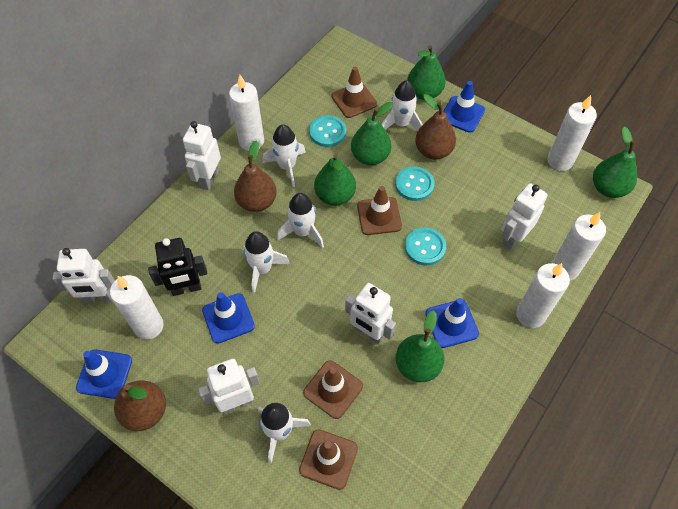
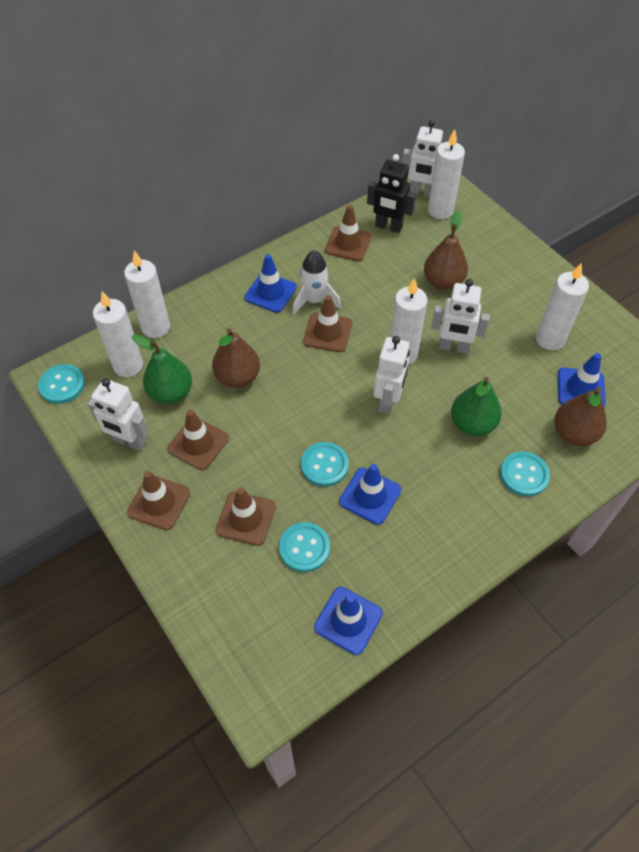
brown traffic cone: [299,429,358,490] [303,360,363,419] [331,67,377,118] [357,186,402,235] = 4 -> [127,471,190,530] [167,410,229,470] [216,487,276,546] [303,295,352,352] [325,205,372,261] = 5
green pear: [314,154,356,206] [351,102,393,165] [396,310,444,382] [407,45,446,100] [593,127,637,198] = 5 -> [132,334,192,404] [451,377,502,436] = 2
turquoise button: [309,115,346,147] [395,166,435,201] [405,227,446,265] = 3 -> [38,364,85,404] [279,522,330,572] [301,442,349,487] [500,451,550,497] = 4
white robot: [52,248,115,303] [183,121,221,190] [198,359,260,414] [345,283,396,345] [501,183,548,250] = 5 -> [88,378,148,451] [373,336,410,414] [402,120,443,197] [431,279,490,354] = 4
white rocket: [243,231,290,294] [258,403,311,464] [263,124,306,187] [277,193,324,248] [381,80,423,131] = 5 -> [292,250,341,315] = 1

